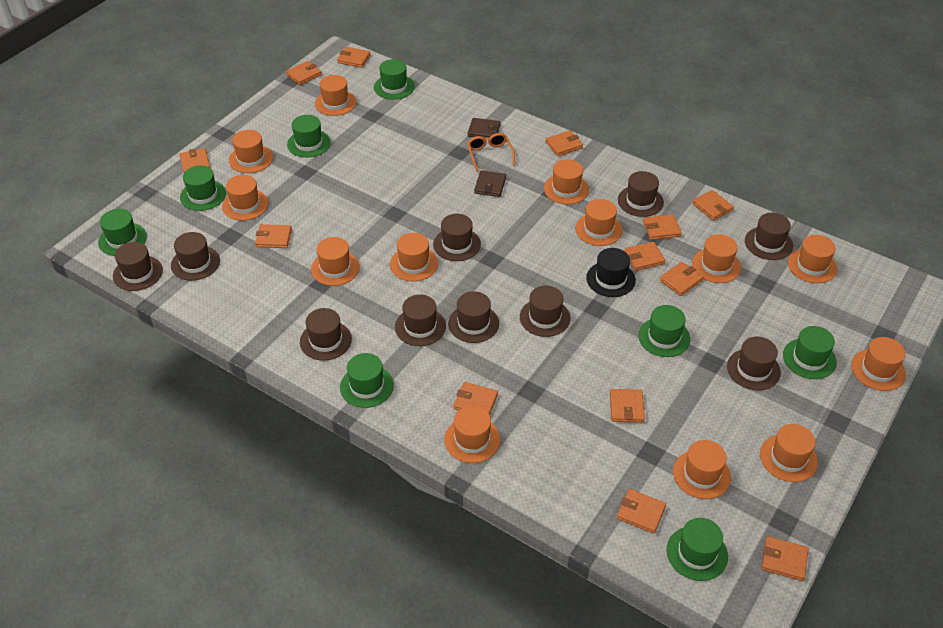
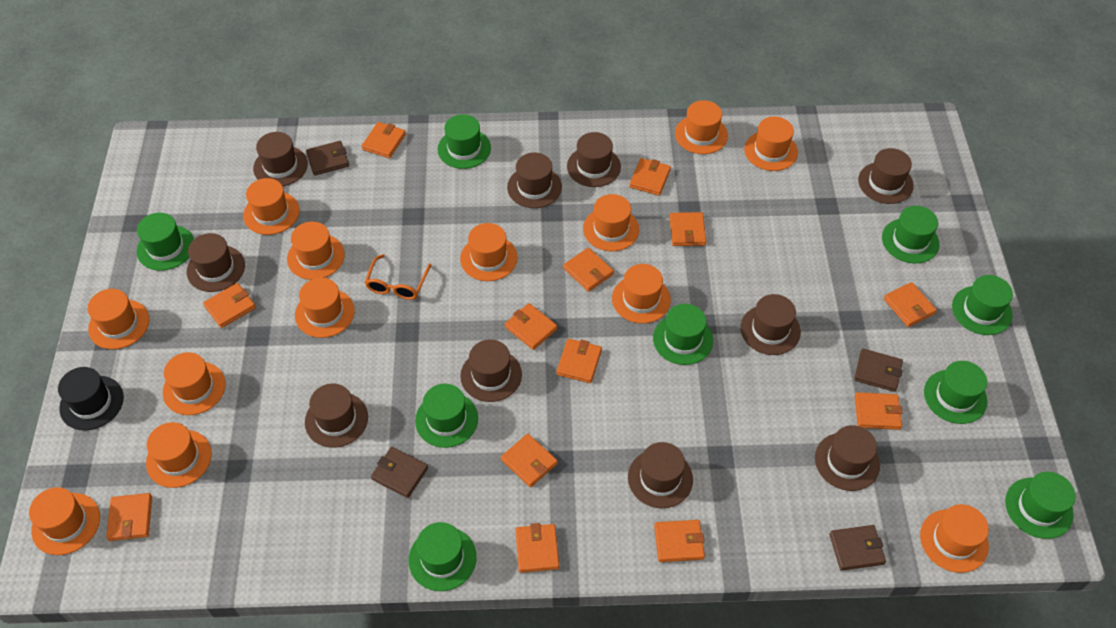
brown wallet: [468,118,501,138] [474,170,506,197] = 2 -> [306,141,349,176] [371,447,428,498] [829,525,886,571] [854,349,903,392] = 4
green hat: [98,209,147,256] [180,165,226,211] [287,115,331,158] [340,353,394,408] [374,59,415,100] [638,305,690,357] [667,518,728,581] [783,326,837,379] = 8 -> [137,213,194,271] [408,522,477,591] [415,384,478,448] [438,114,491,169] [653,304,713,365] [882,206,940,264] [924,361,987,424] [952,275,1013,335] [1005,472,1076,539] = 9

